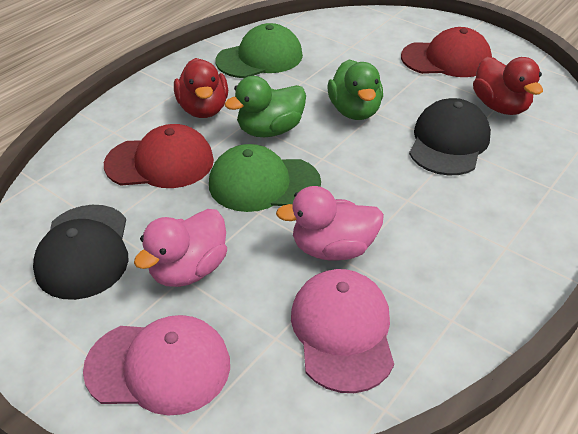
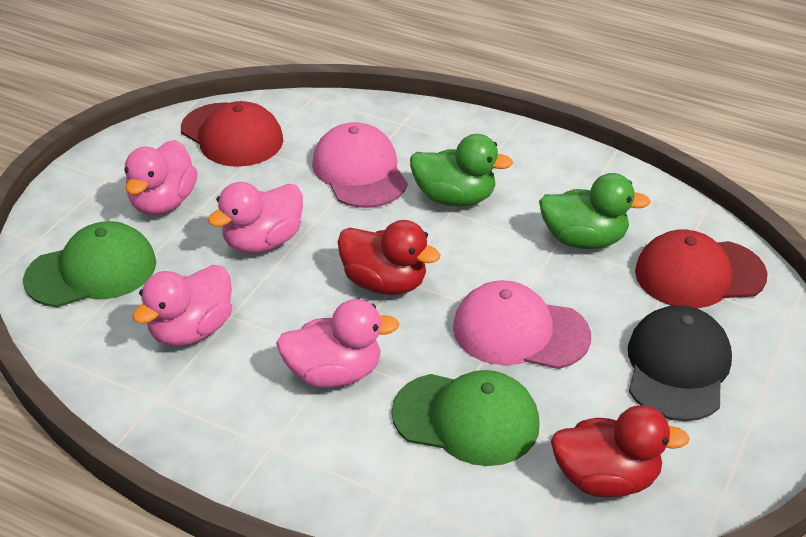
black cap: [33,205,129,300] [409,98,491,175] = 2 -> [628,305,732,421] = 1
pink duck: [134,209,227,287] [276,186,384,260] = 2 -> [124,140,197,215] [132,265,232,346] [208,182,303,254] [276,299,400,388] = 4

